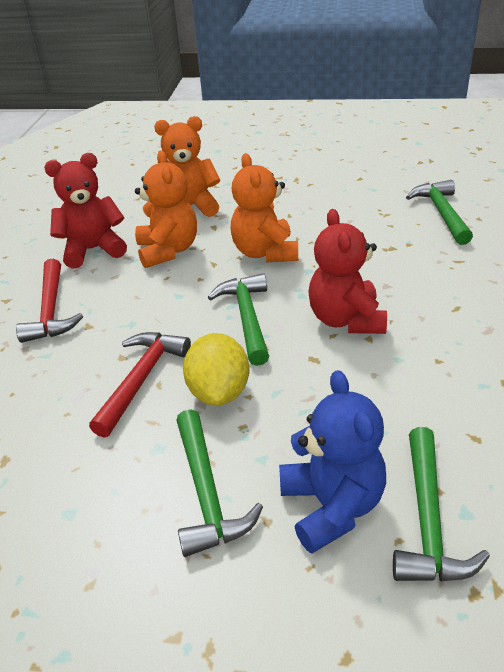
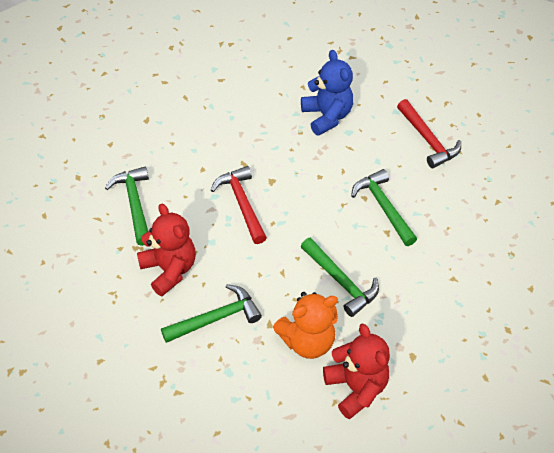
orange teddy bear: [135,150,197,268] [154,116,220,217] [231,153,298,262] = 3 -> [273,292,338,359] = 1
yellow lemon: [183,333,249,406] = 1 -> none = 0

